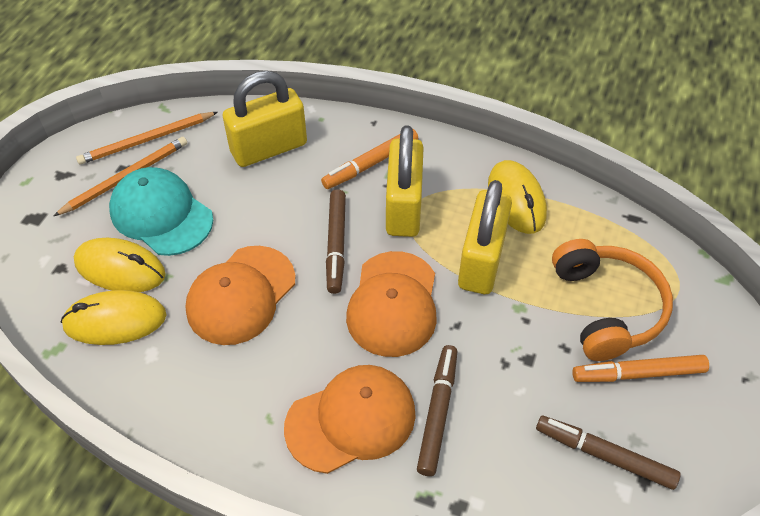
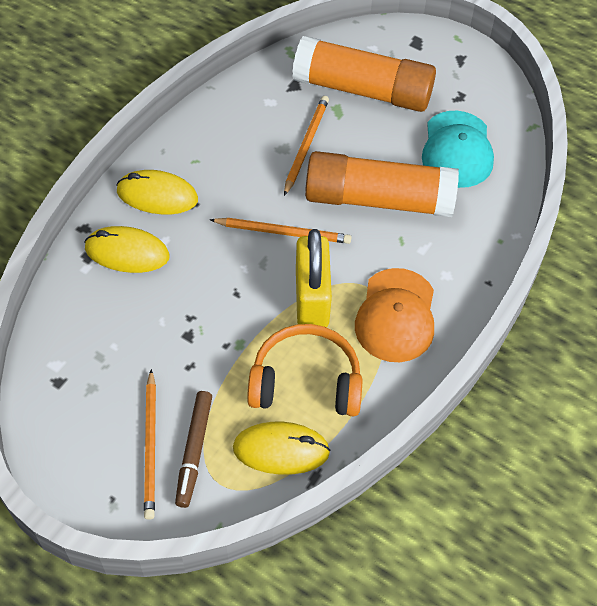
brown marker: [326,189,346,294] [417,345,457,476] [536,416,681,490] = 3 -> [175,391,212,508] = 1
orange cap: [186,246,296,345] [284,365,416,474] [346,251,437,357] = 3 -> [355,268,434,362] = 1
orange glue stick: none = 0 -> [292,36,436,112] [305,151,459,217] = 2
orange marker: [321,129,418,189] [572,355,709,382] = 2 -> none = 0
orange pencil: [54,137,187,216] [76,112,218,165] = 2 -> [144,369,156,520] [210,218,352,244] [284,96,329,196] = 3
yellow padlock: [223,71,307,167] [386,125,424,237] [458,180,512,294] = 3 -> [296,229,332,327] = 1

